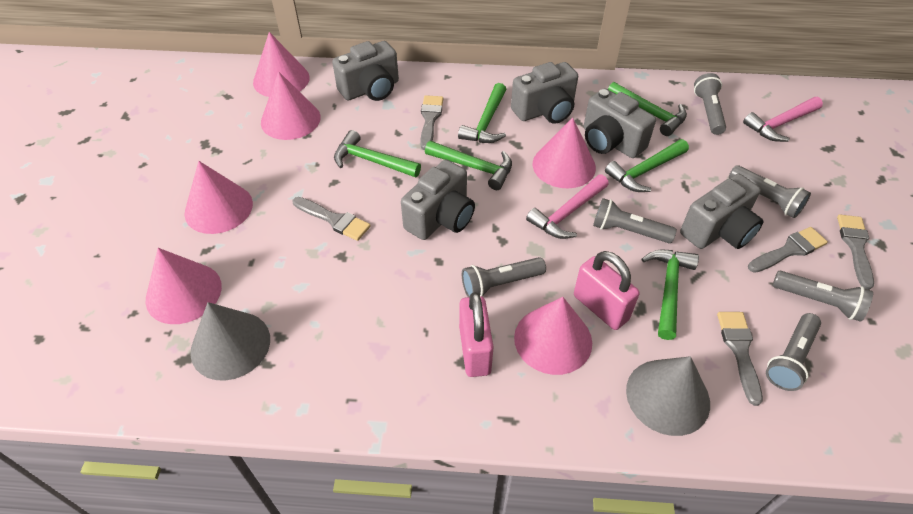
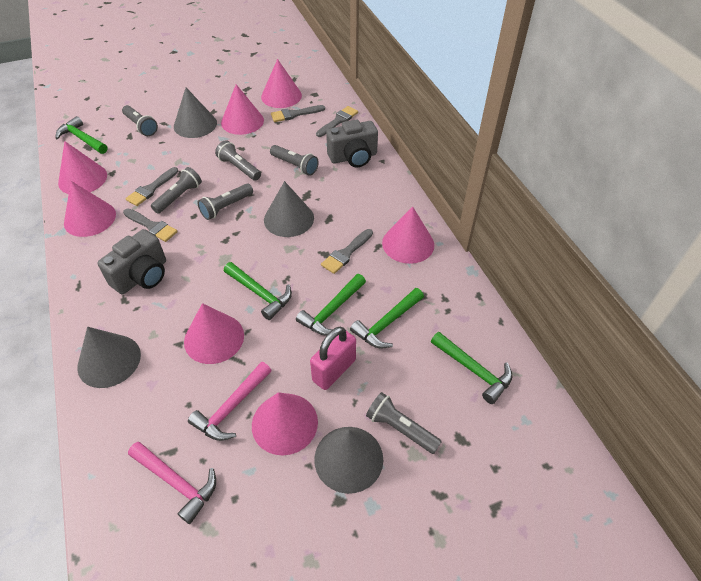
green hammer: [334,130,421,178] [425,141,512,190] [458,83,506,143] [605,139,689,192] [608,82,687,136] [642,250,699,340] = 6 -> [55,116,108,154] [224,262,292,320] [296,274,366,336] [350,288,424,348] [431,332,512,404] = 5
grey camera: [332,41,399,101] [401,160,475,240] [511,62,578,124] [584,88,656,158] [680,174,764,249] = 5 -> [97,229,166,294] [326,119,378,167] = 2
grey cone: [190,302,270,381] [626,356,710,436] = 2 -> [77,327,141,388] [174,88,217,138] [264,181,314,237] [314,427,383,494] = 4
pink cone: [146,248,222,324] [185,161,253,234] [253,32,310,97] [261,71,321,140] [514,297,592,375] [533,117,596,189] = 6 -> [58,141,107,194] [64,181,116,237] [184,303,244,364] [221,84,264,135] [252,392,318,455] [261,59,302,108] [382,206,434,264] = 7
pink padlock: [459,292,494,377] [574,251,640,330] = 2 -> [310,327,356,390] = 1

